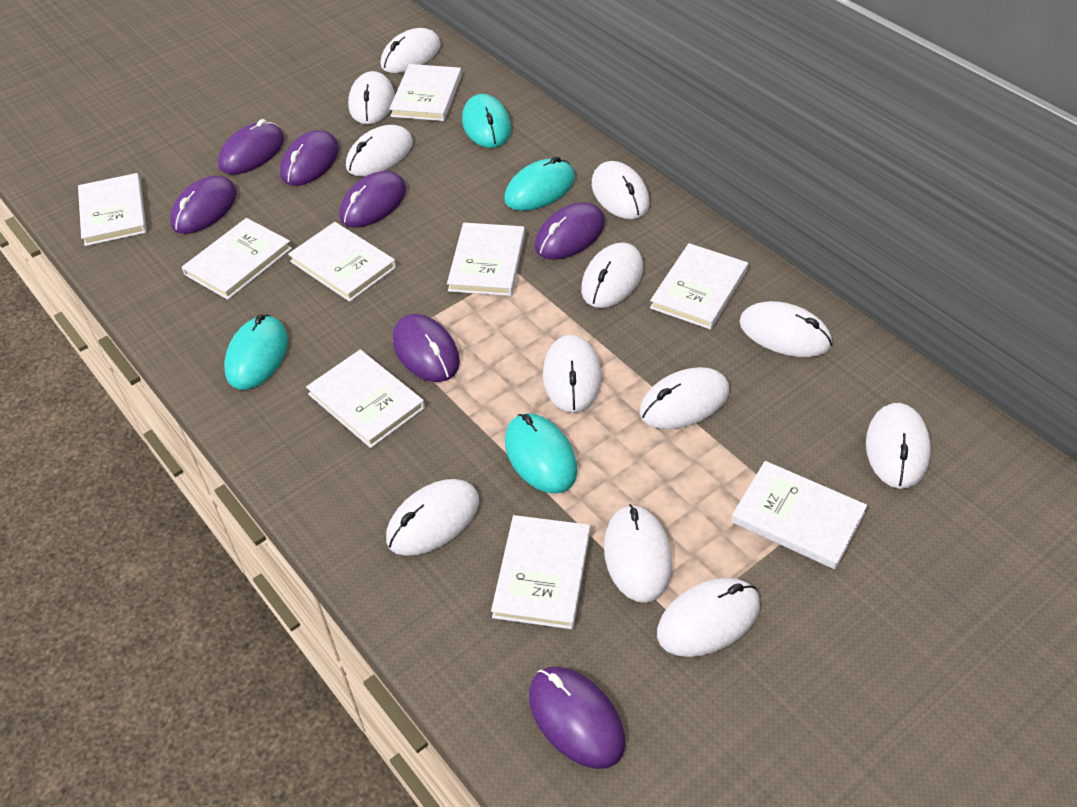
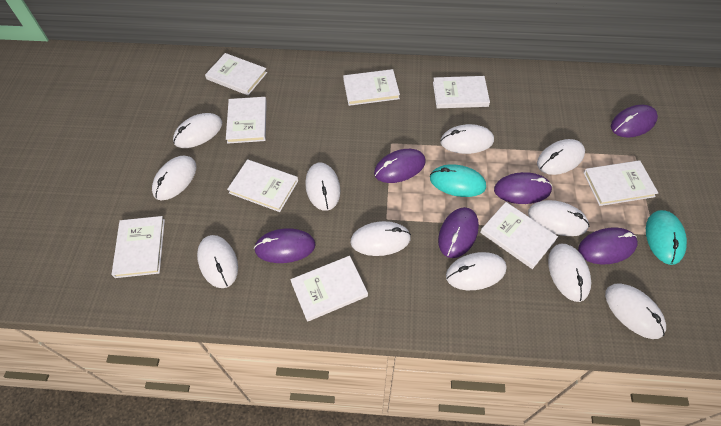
purple mouse: [170,176,237,234] [218,119,285,174] [280,130,339,186] [339,171,406,227] [393,314,460,382] [529,666,625,769] [535,203,605,260] = 7 -> [254,228,316,263] [374,149,426,183] [438,207,479,258] [494,172,552,204] [578,227,638,264] [611,105,658,138] = 6
turquoise mouse: [224,314,288,390] [462,94,511,148] [504,156,575,211] [505,413,577,494] = 4 -> [430,164,486,197] [646,210,687,265] = 2
white mouse: [346,125,413,176] [348,71,395,124] [381,28,441,73] [386,479,479,556] [543,335,601,413] [581,242,643,308] [592,161,649,219] [604,504,672,603] [640,367,729,429] [657,578,760,657] [739,301,832,357] [866,403,931,489] = 12 -> [152,156,196,200] [173,113,222,148] [197,235,238,288] [305,163,340,211] [351,221,411,256] [440,124,494,154] [446,252,507,290] [528,200,590,236] [537,139,585,175] [548,244,591,302] [605,283,666,339] = 11

